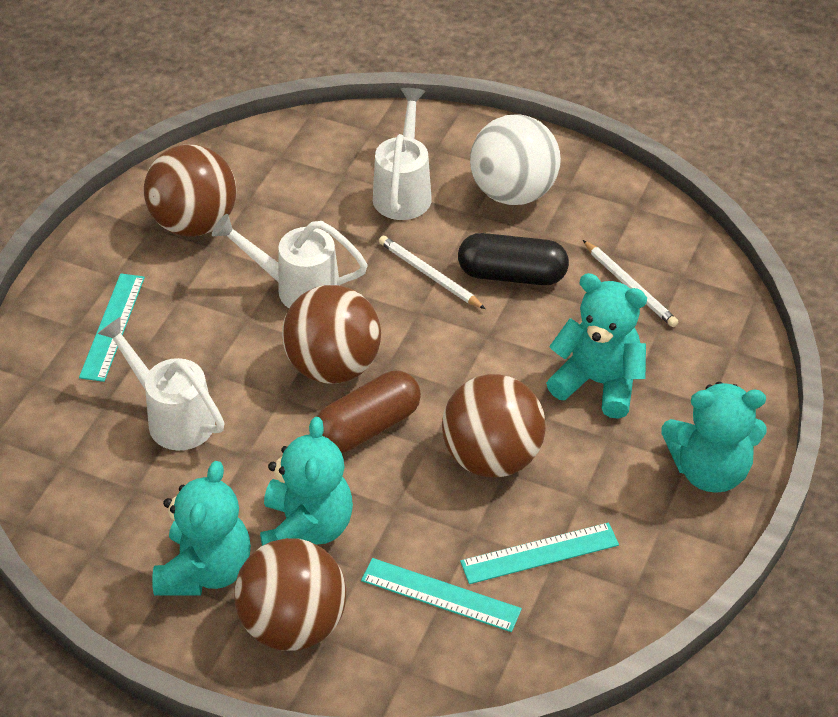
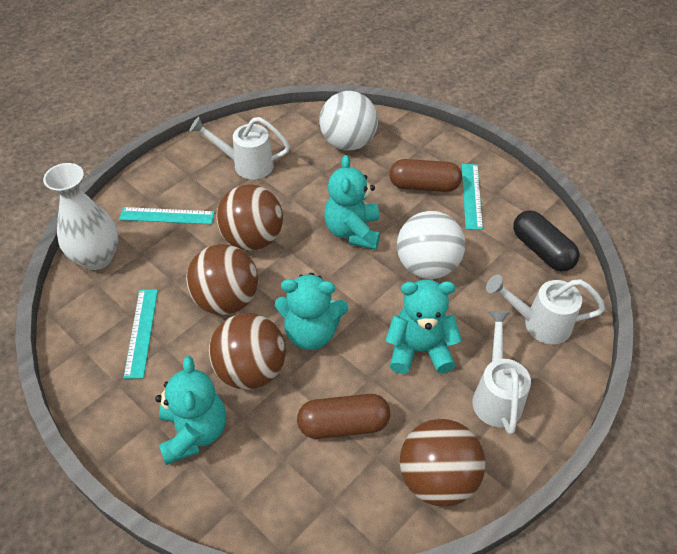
brown capsule: [317,371,421,453] = 1 -> [297,394,390,439] [389,159,462,192] = 2
white ball: [470,115,561,205] = 1 -> [319,91,378,151] [397,211,465,279] = 2
white pencil: [379,236,485,309] [583,240,678,327] = 2 -> none = 0
white vase: none = 0 -> [43,163,119,270] = 1

